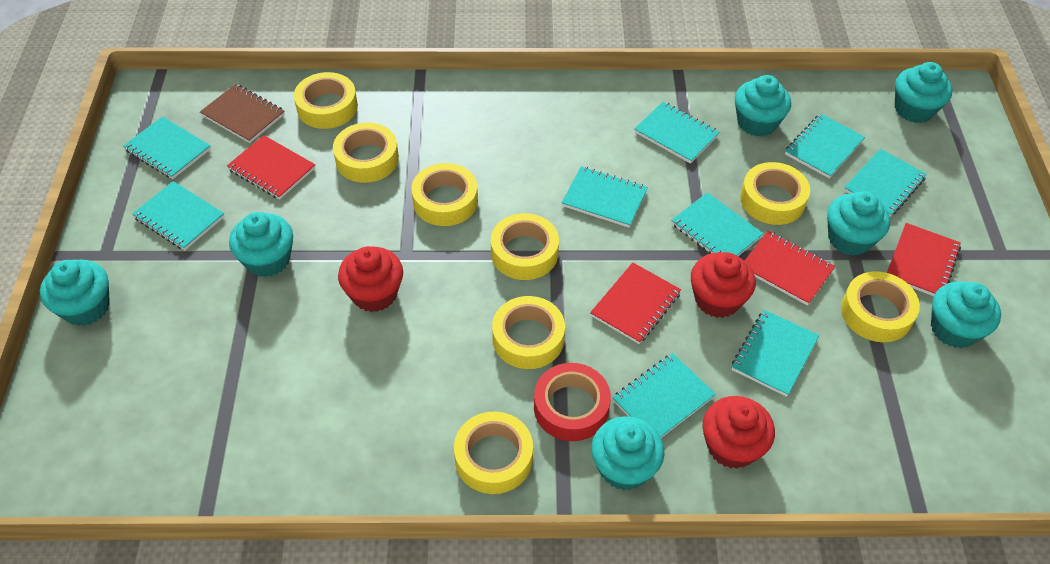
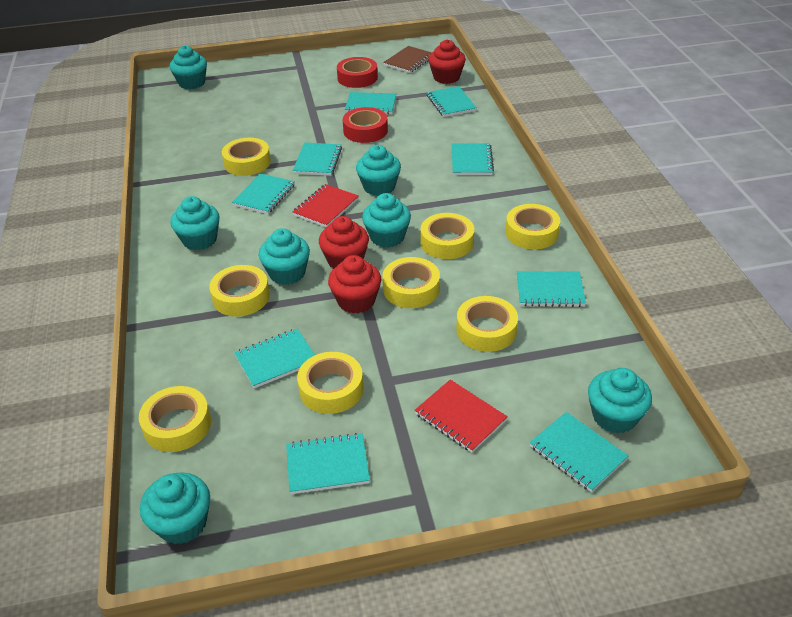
red notebook: [227,135,315,199] [590,262,681,344] [744,231,835,306] [887,223,961,296] = 4 -> [293,184,359,228] [415,380,508,453] = 2
red tape: [534,363,611,441] = 1 -> [337,57,378,88] [343,107,388,143] = 2

